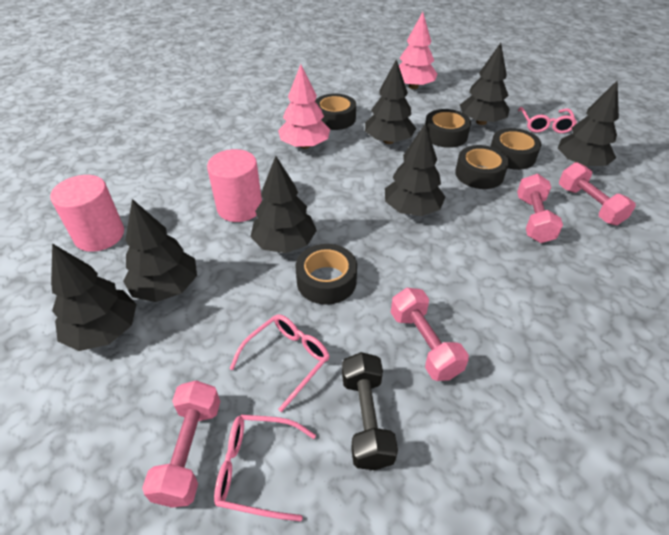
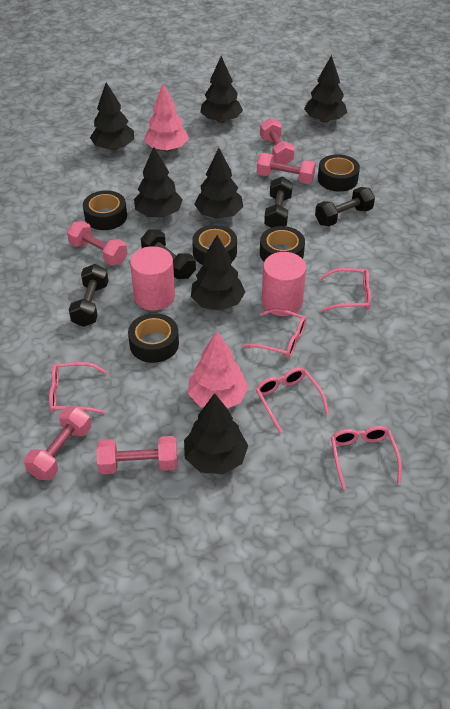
black dumbbell: [342,352,398,470] = 1 -> [69,264,109,327] [141,229,196,279] [264,177,293,228] [315,187,375,226] = 4
pink dumbbell: [142,380,221,508] [391,288,469,381] [517,174,563,243] [559,162,636,225] = 4 -> [24,406,91,480] [67,221,128,266] [97,436,177,474] [257,153,316,184] [260,118,295,164] = 5
pink glasses: [214,415,316,521] [229,314,330,412] [518,107,577,133] = 3 -> [49,362,107,414] [242,308,306,358] [255,367,329,433] [320,268,371,312] [331,426,402,489] = 5

